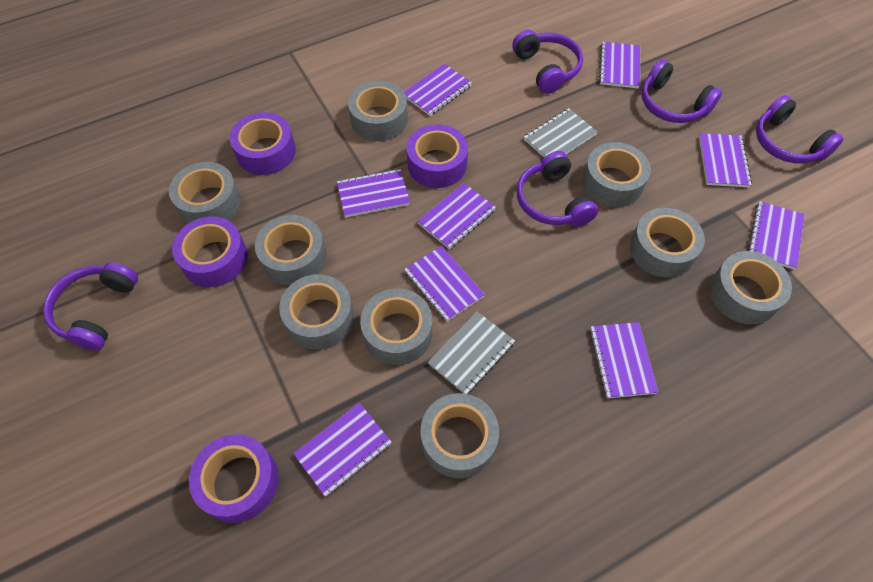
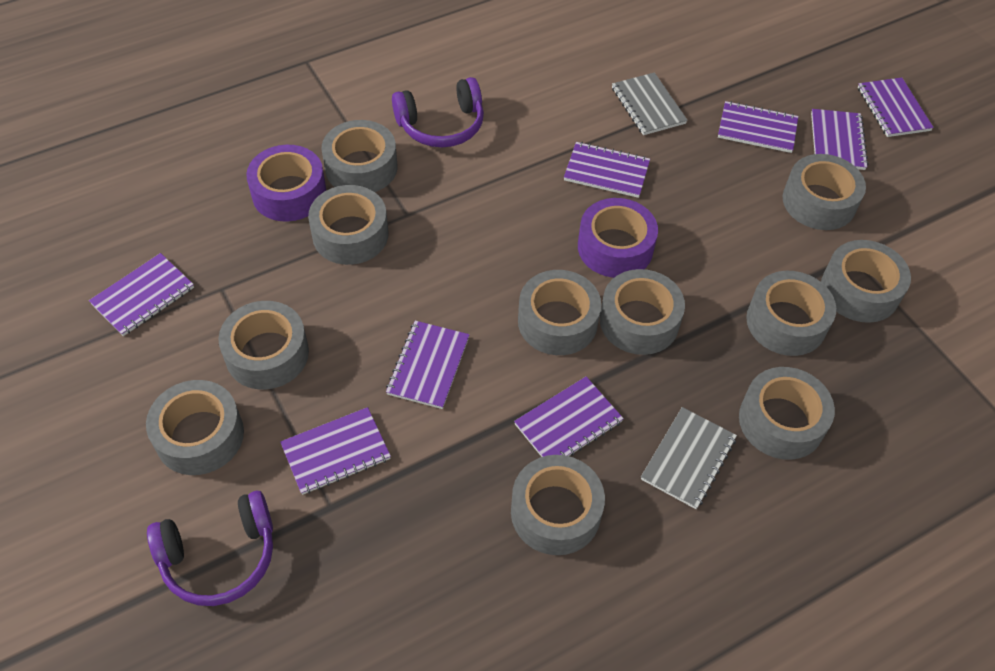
grey tape: [169,162,241,224] [255,215,327,285] [279,274,354,350] [348,81,408,141] [360,289,432,365] [420,393,499,478] [582,142,651,207] [630,208,705,278] [710,251,792,324] = 9 -> [146,380,244,475] [219,301,309,389] [308,185,389,265] [322,120,397,192] [511,455,605,555] [518,270,601,355] [600,269,685,355] [739,367,835,460] [746,271,836,356] [783,154,866,230] [821,240,911,323] = 11
purple headphones: [43,262,138,351] [512,30,583,94] [517,151,598,227] [641,60,722,123] [756,95,844,164] = 5 -> [147,491,273,606] [392,77,484,147] = 2
purple notebook: [293,403,392,496] [337,169,410,218] [404,63,472,116] [404,246,485,321] [417,183,496,249] [590,322,658,398] [599,42,640,89] [699,133,752,187] [748,201,805,270] = 9 -> [89,253,194,336] [280,407,391,495] [386,321,470,409] [514,376,624,457] [564,142,650,198] [718,101,799,153] [811,109,868,170] [858,77,934,137] = 8
purple tape: [172,216,248,287] [189,434,279,523] [230,112,296,175] [407,124,468,188] = 4 -> [246,145,326,222] [578,198,658,278] = 2

